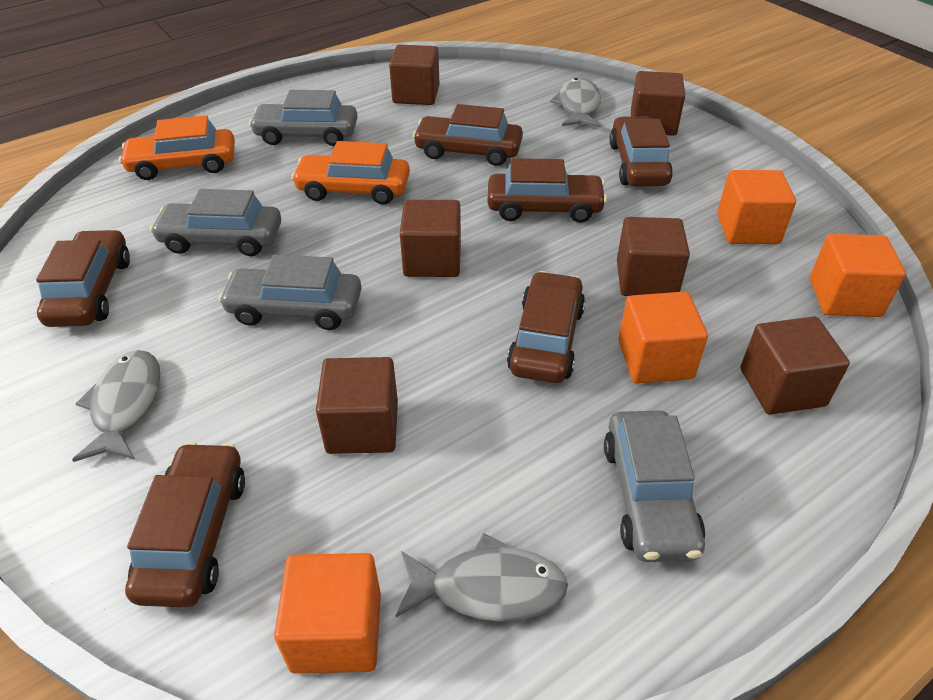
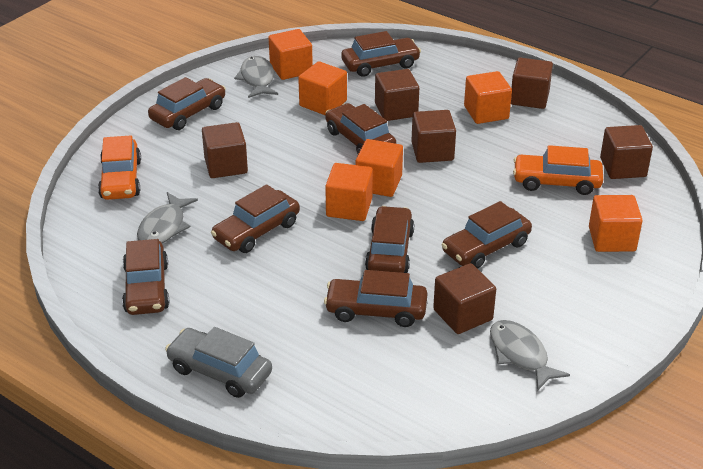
brown car: [36,229,130,327] [125,442,245,608] [412,104,523,166] [488,158,607,223] [507,271,585,383] [609,116,673,186] = 6 -> [122,239,169,315] [148,77,226,130] [211,184,300,253] [324,270,427,327] [325,103,396,154] [341,31,421,77] [365,206,414,273] [442,201,532,269] = 8
grey car: [150,189,281,256] [219,254,362,330] [249,90,358,146] [604,410,705,562] = 4 -> [165,327,272,398] = 1
orange cube: [274,553,381,674] [618,291,708,384] [717,170,796,244] [810,234,906,317] = 4 -> [268,29,313,80] [298,61,347,116] [325,163,373,221] [356,139,403,197] [464,71,512,124] [589,195,643,252] = 6

